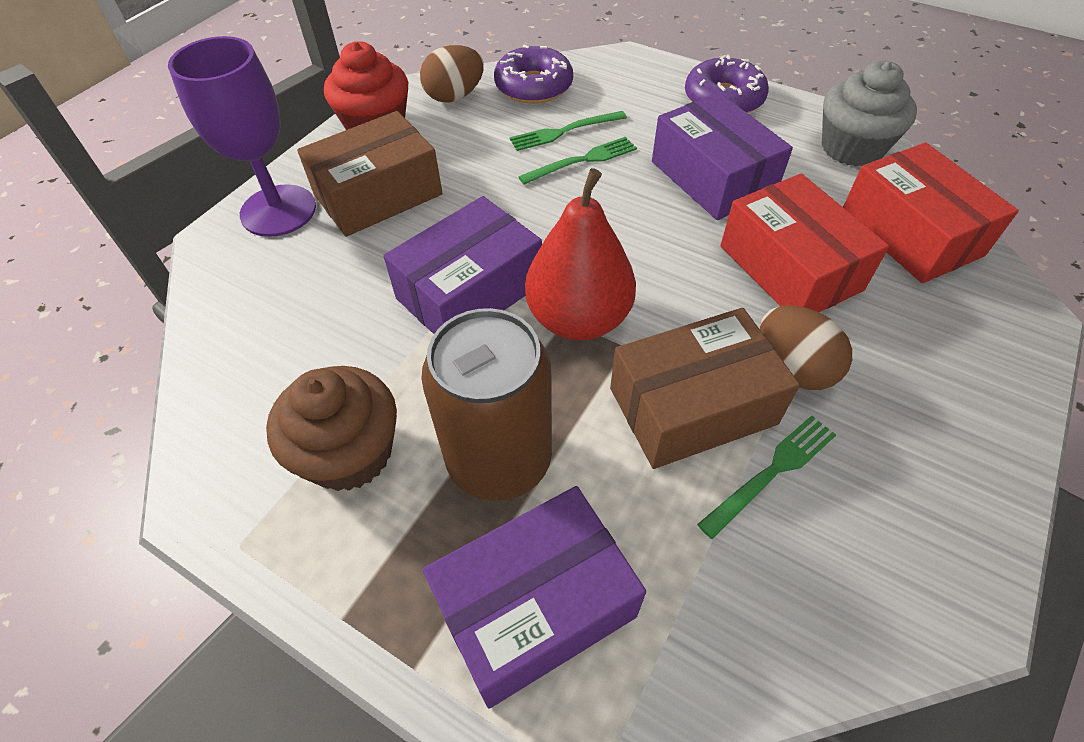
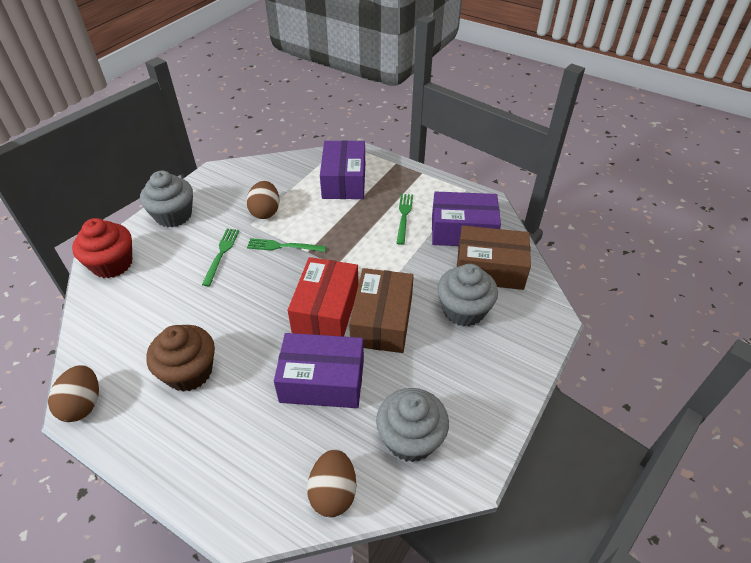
brown can: [421,308,552,501] = 1 -> none = 0
brown egg: [420,45,484,103] [760,305,852,390] = 2 -> [48,365,99,422] [246,181,280,219] [307,449,356,517] = 3
grey cupcake: [822,60,917,166] = 1 -> [140,171,193,227] [376,388,449,462] [437,264,498,326] = 3
purple donut: [494,44,573,104] [685,55,769,113] = 2 -> none = 0
purple goblet: [168,36,316,237] = 1 -> none = 0
red box: [720,173,889,312] [843,142,1019,283] = 2 -> [288,257,359,337] = 1
red pear: [525,168,636,340] = 1 -> none = 0

